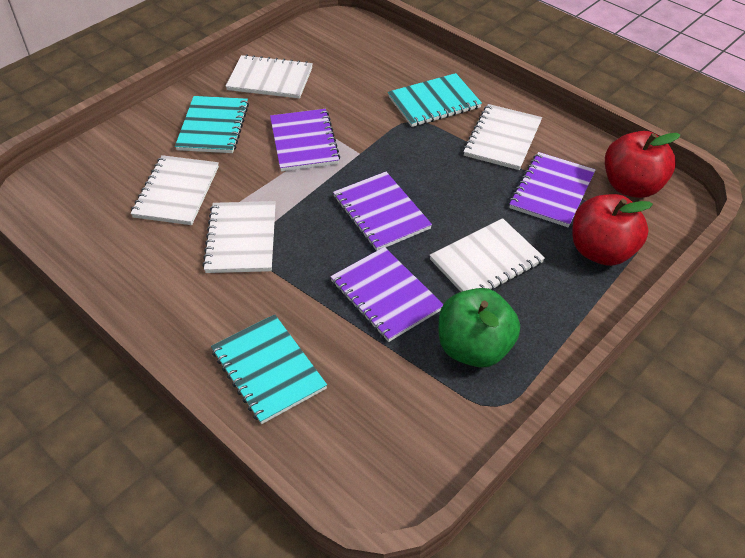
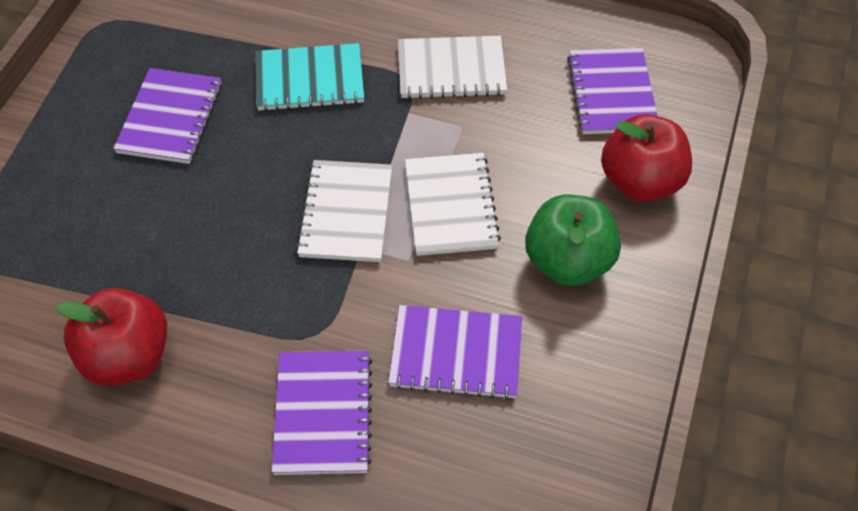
turquoise notebook: [175,96,249,153] [211,314,327,424] [388,73,482,127] = 3 -> [256,43,364,111] = 1
white notebook: [131,155,219,225] [202,201,276,273] [226,55,313,99] [430,218,545,292] [463,104,542,170] = 5 -> [296,160,392,262] [398,36,507,99] [405,153,501,256] = 3

